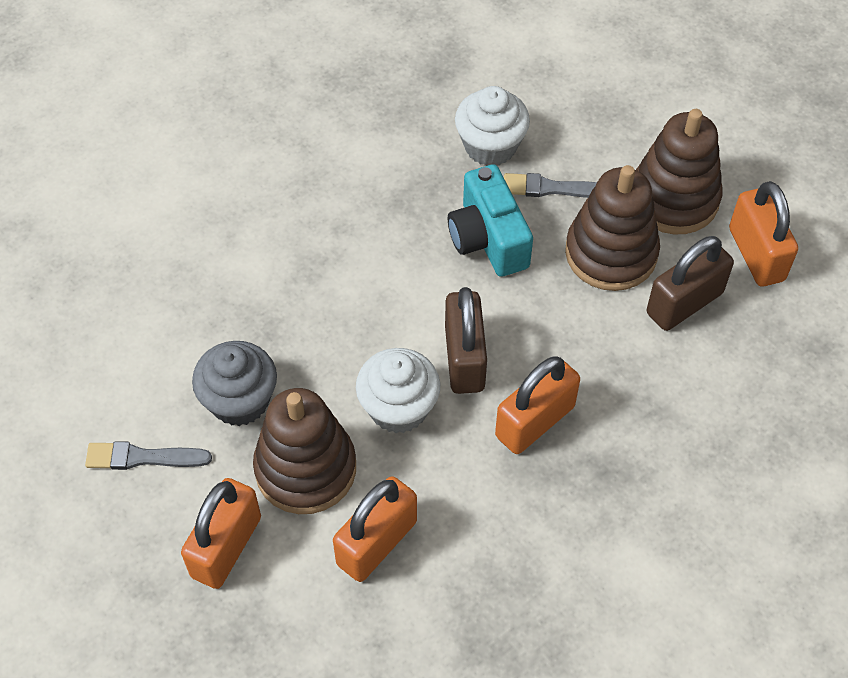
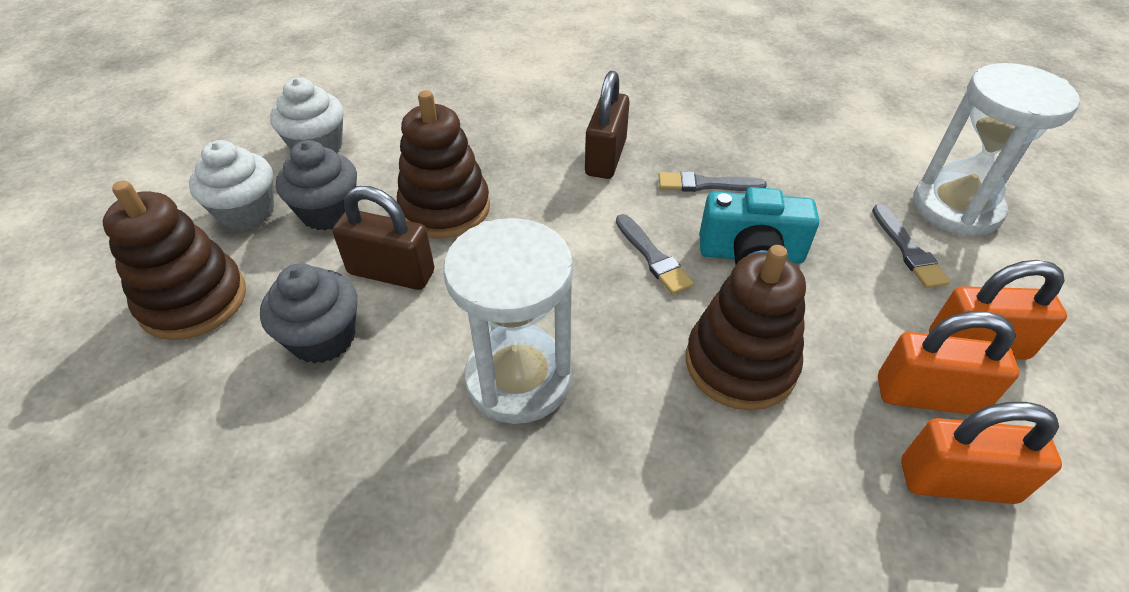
grey brush: [85,441,212,470] [504,173,597,198] = 2 -> [616,214,694,295] [659,171,767,192] [872,204,950,288] = 3
grey cupcake: [192,341,277,426] = 1 -> [260,264,358,364] [276,140,357,231] = 2
orange padlock: [181,478,261,589] [333,476,417,582] [495,356,580,454] [729,181,798,287] = 4 -> [878,311,1019,415] [901,402,1062,504] [929,260,1067,360] = 3
white hourglass: none = 0 -> [443,218,573,424] [913,63,1080,236] = 2

